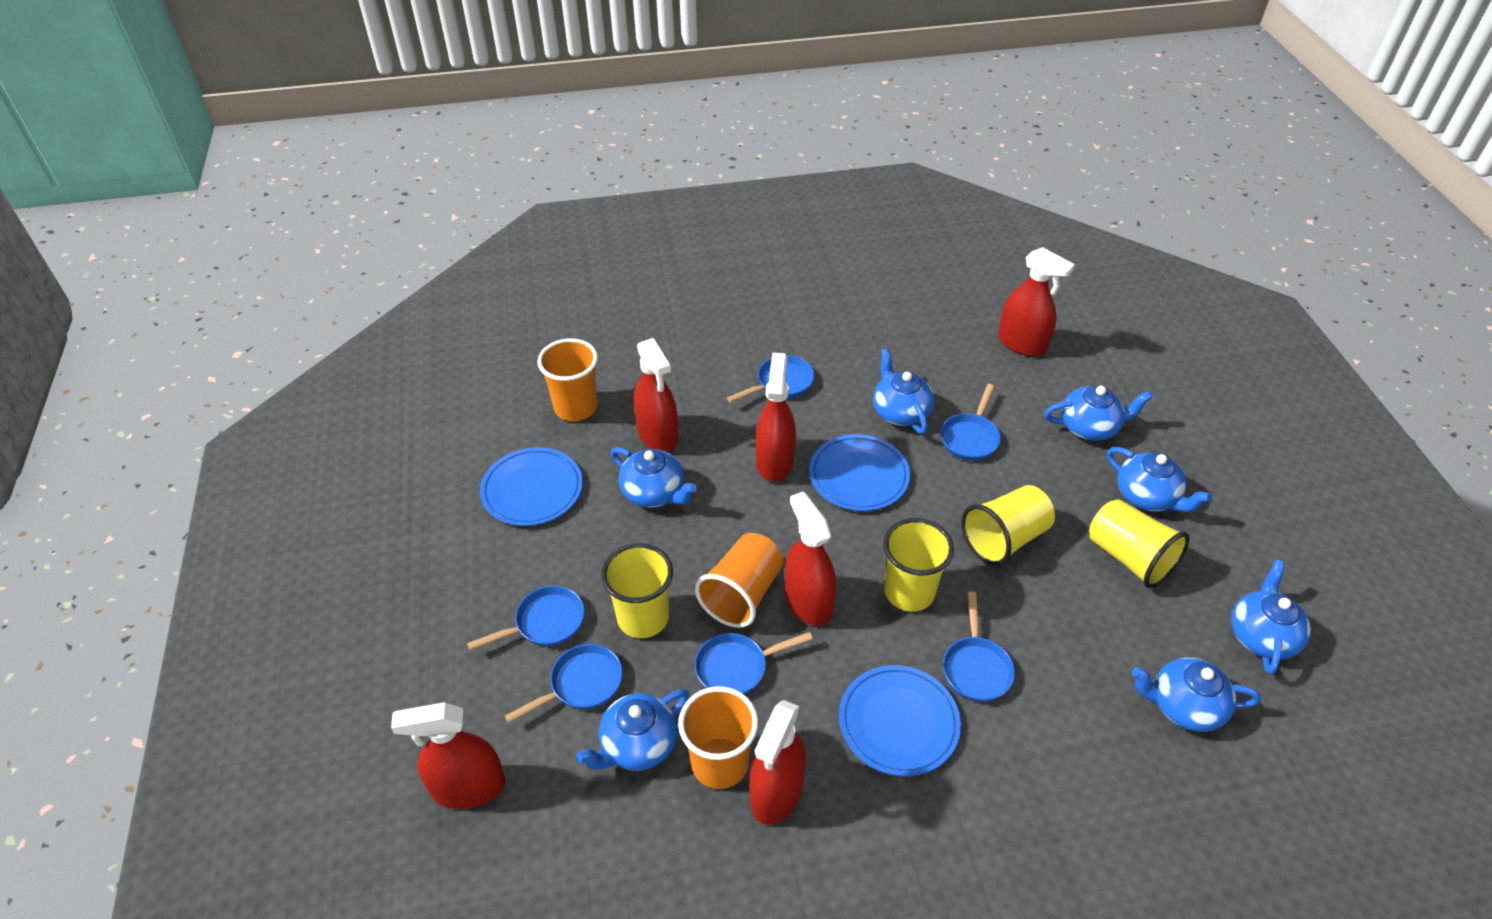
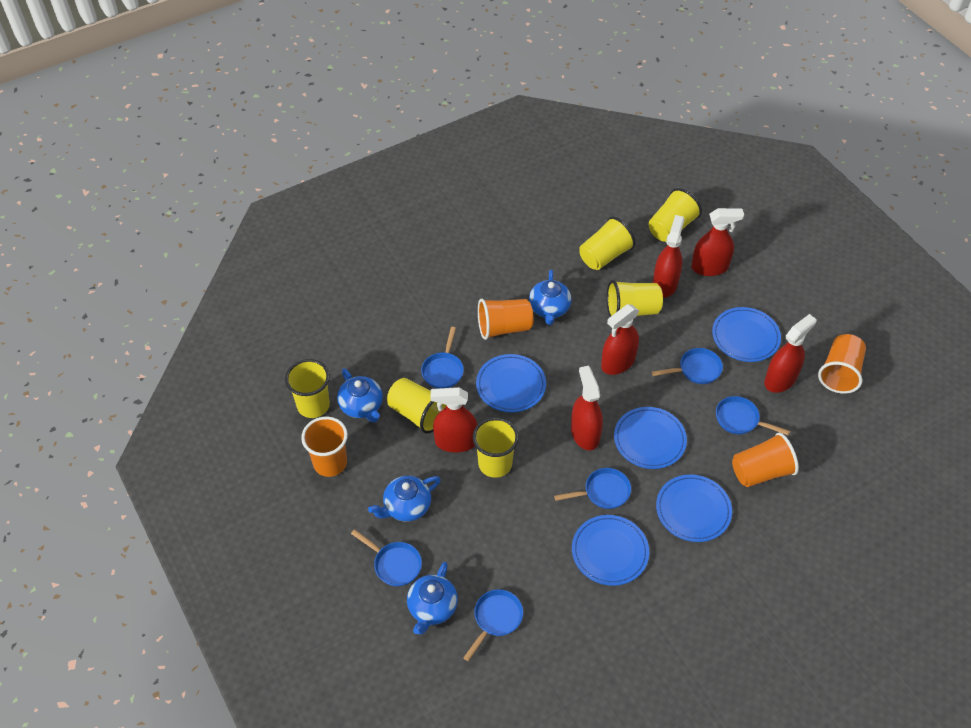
blue plate: [480,447,583,526] [809,434,910,511] [839,665,961,776] = 3 -> [476,354,546,412] [572,515,649,586] [614,407,687,469] [656,475,732,542] [712,307,781,362] = 5
blue teapot: [576,689,689,771] [611,447,697,508] [873,348,934,434] [1044,385,1152,441] [1107,447,1212,512] [1132,657,1261,732] [1231,560,1311,675] = 7 -> [337,368,383,423] [368,476,441,522] [407,562,458,635] [529,270,572,325] = 4
orange cup: [537,338,598,421] [678,686,758,789] [695,533,783,628] = 3 -> [301,417,348,477] [478,299,533,340] [732,432,799,487] [818,334,866,394] = 4
yellow cup: [601,543,673,638] [883,518,954,611] [961,485,1055,566] [1089,499,1190,588] = 4 -> [285,359,330,418] [387,378,446,434] [473,417,519,478] [580,216,636,270] [607,280,663,317] [649,188,702,242] = 6

